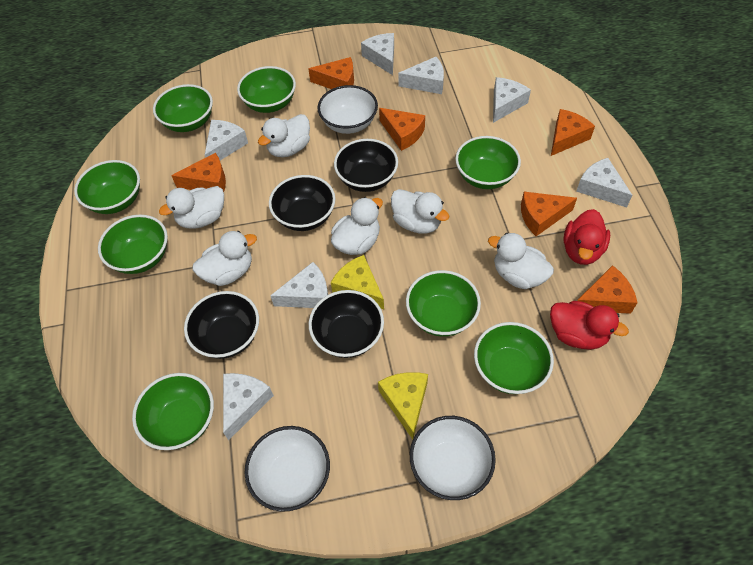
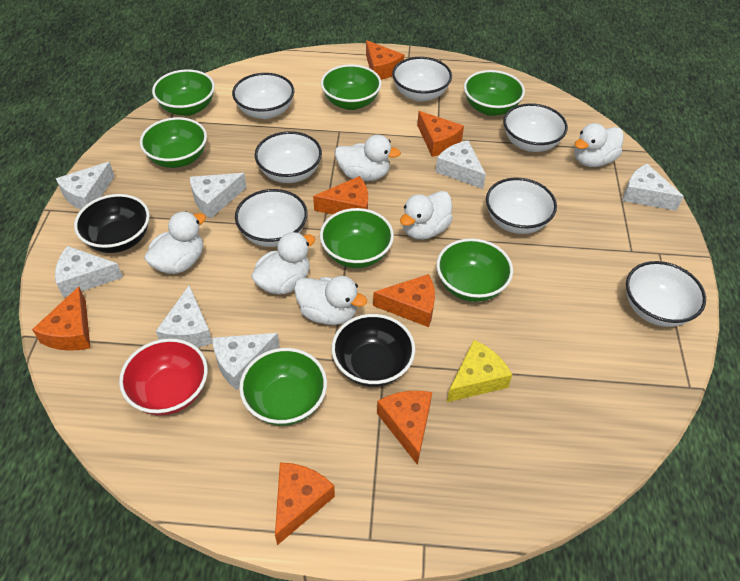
black bowl: [184,291,259,359] [269,175,335,231] [309,290,384,358] [334,139,398,192] = 4 -> [74,194,150,253] [331,314,415,387] = 2
green bowl: [74,160,140,214] [98,215,168,274] [132,373,214,450] [153,84,213,132] [237,66,296,113] [406,270,481,337] [455,136,521,189] [474,322,554,394] = 8 -> [140,117,207,168] [152,69,215,116] [239,348,327,426] [320,208,394,268] [321,64,382,110] [436,238,513,302] [464,70,525,116] = 7
orange cheese: [171,153,226,192] [308,57,354,89] [379,108,425,151] [521,192,577,236] [551,109,595,156] [577,265,638,314] = 6 -> [32,287,90,351] [275,462,335,545] [313,176,368,214] [366,40,404,80] [373,274,435,327] [377,391,432,465] [417,111,464,157] = 7
red bowl: none = 0 -> [119,338,208,415] = 1
red duck: [550,301,629,350] [563,209,610,265] = 2 -> none = 0
white bowl: [245,426,330,512] [318,85,378,134] [410,416,496,500] = 3 -> [232,73,294,119] [235,189,308,247] [255,131,322,183] [392,57,452,102] [486,178,557,234] [503,103,568,152] [626,261,706,327] = 7
yellow cheese: [331,255,384,309] [378,372,428,440] = 2 -> [447,340,512,402] = 1

